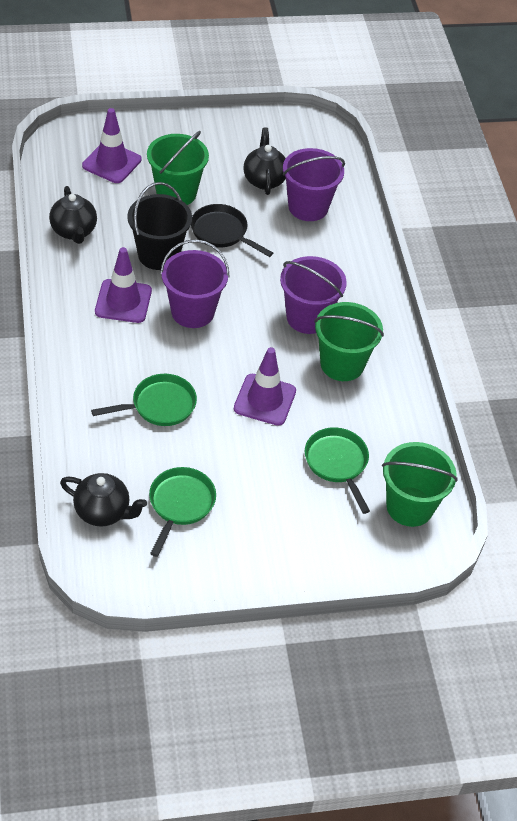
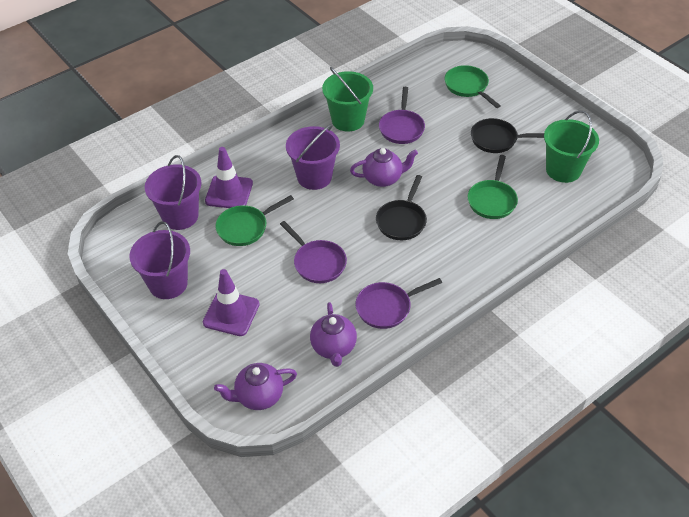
black bucket: [127,182,192,270] = 1 -> none = 0
black pan: [191,204,273,257] = 1 -> [376,175,427,240] [471,118,544,153] = 2
black teapot: [49,186,97,244] [60,473,147,527] [243,128,286,195] = 3 -> none = 0
green bucket: [147,131,209,205] [314,302,384,381] [382,442,458,527] = 3 -> [322,67,373,132] [544,110,599,183] = 2
purple pan: none = 0 -> [280,221,347,283] [356,278,442,329] [379,87,425,144] = 3
purple teapot: none = 0 -> [214,363,297,410] [310,302,357,367] [350,148,418,187] = 3
purple traffic cone: [82,108,142,183] [95,247,152,323] [234,347,296,426] = 3 -> [203,269,260,336] [205,147,253,208] = 2

